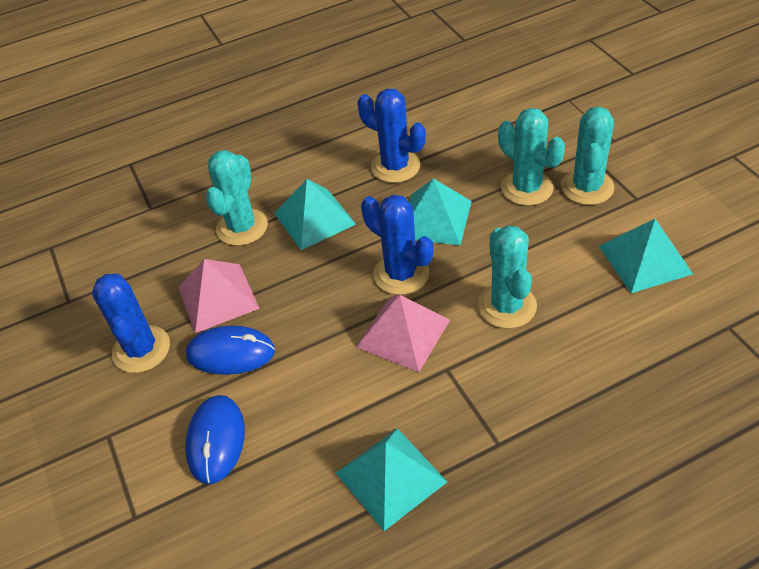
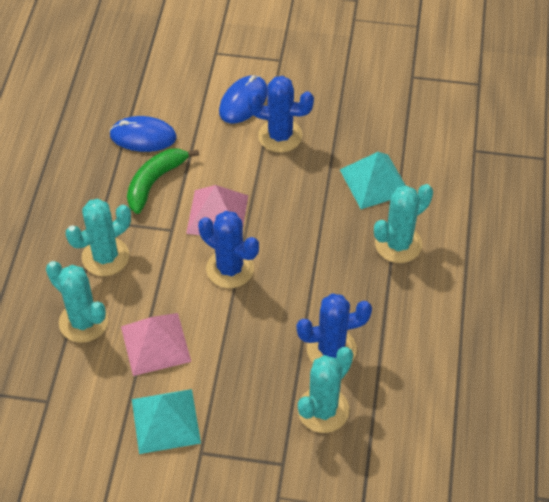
green banana: none = 0 -> [127,148,199,214] = 1
turquoise pyramid: [274,179,356,250] [336,428,447,531] [409,178,472,246] [599,219,693,293] = 4 -> [132,389,201,454] [340,152,406,209] = 2

